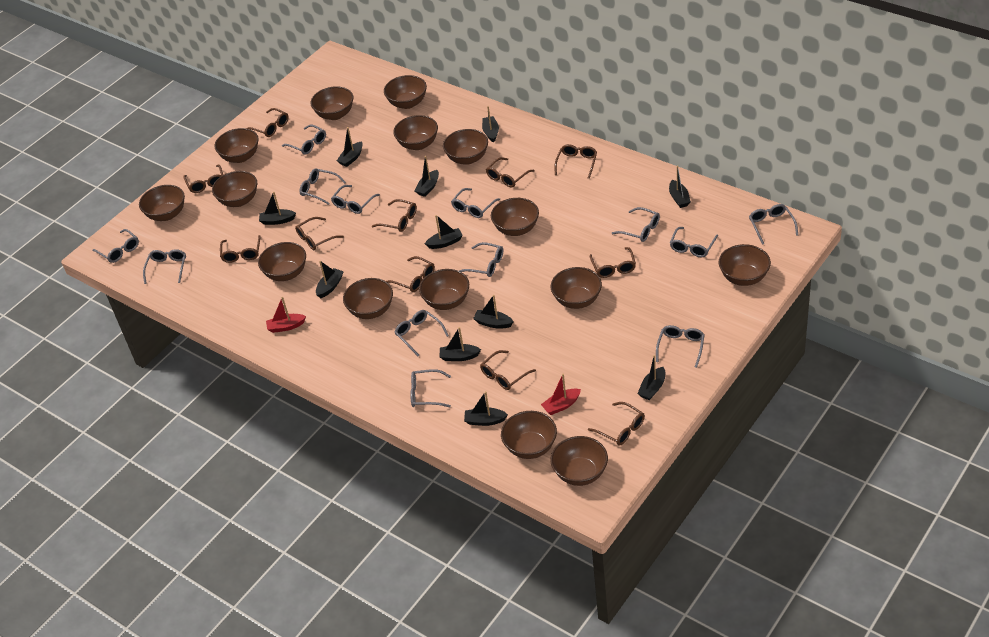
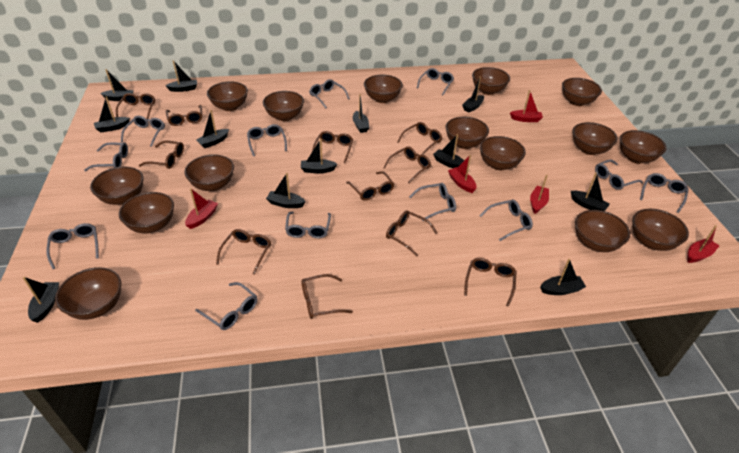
black boat: [259,192,296,225] [316,261,344,299] [337,127,363,167] [414,156,439,197] [425,215,463,249] [440,327,481,361] [464,391,508,426] [473,295,514,328] [482,106,499,143] [638,355,665,400] [669,166,691,208] = 11 -> [23,277,59,323] [94,96,130,132] [101,69,134,101] [165,60,197,92] [196,110,229,148] [266,173,306,208] [301,139,337,173] [353,94,369,133] [433,134,464,168] [462,77,484,113] [540,259,586,295] [571,172,610,211] = 12
grey glasses: [92,229,139,263] [143,249,186,284] [282,125,326,155] [300,168,346,205] [331,185,380,214] [394,310,449,356] [410,369,451,407] [451,188,500,218] [459,242,503,277] [612,207,660,242] [656,325,705,368] [670,227,718,257] [749,204,798,245] = 13 -> [46,223,99,269] [84,142,128,171] [121,116,165,147] [195,282,257,330] [247,124,287,156] [285,211,331,238] [309,79,350,108] [409,183,456,221] [417,68,454,95] [480,200,533,241] [595,160,643,190] [640,173,688,213] = 12
red boat: [266,297,306,333] [541,374,581,415] = 2 -> [185,189,218,229] [448,155,476,193] [510,90,543,122] [530,175,549,214] [687,225,719,263] = 5

